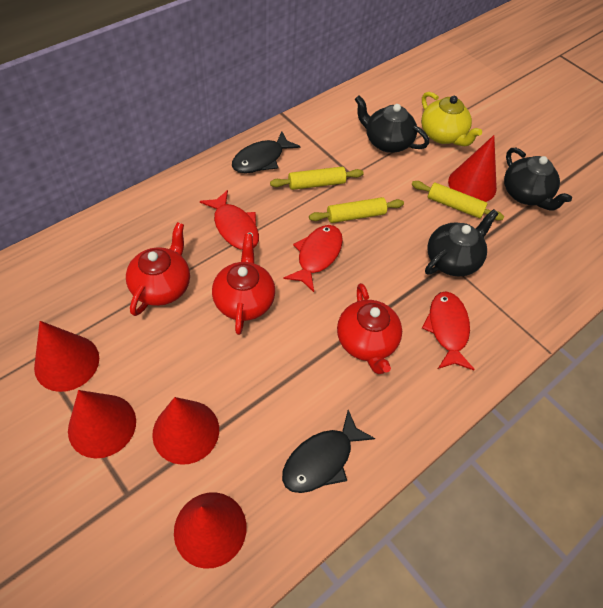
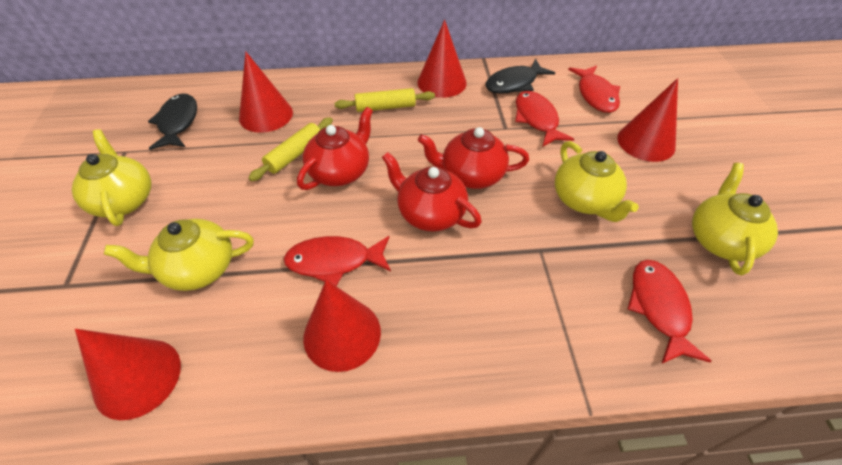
black teapot: [355,95,429,153] [425,209,499,276] [504,148,572,211] = 3 -> none = 0
red fish: [200,190,259,250] [283,225,343,292] [422,291,475,370] = 3 -> [284,236,391,286] [515,91,574,147] [568,65,620,113] [628,260,712,364] = 4
yellow rolling pin: [270,167,364,190] [309,197,404,223] [412,181,504,221] = 3 -> [248,117,333,181] [334,88,435,112] = 2
yellow teapot: [421,92,482,146] = 1 -> [72,129,151,226] [104,219,254,291] [555,141,639,222] [692,163,778,276] = 4

